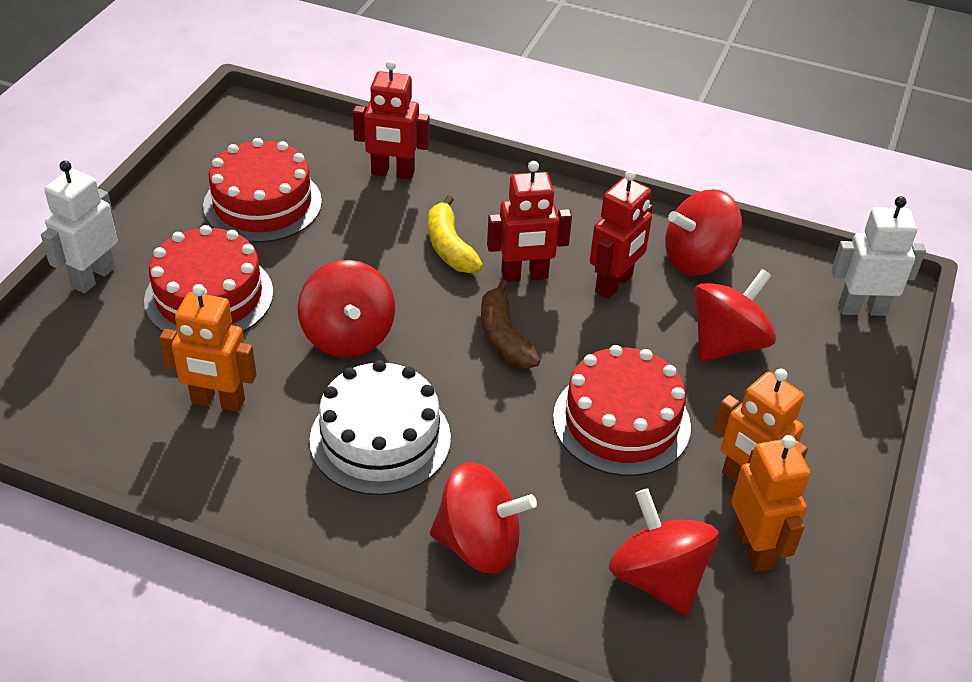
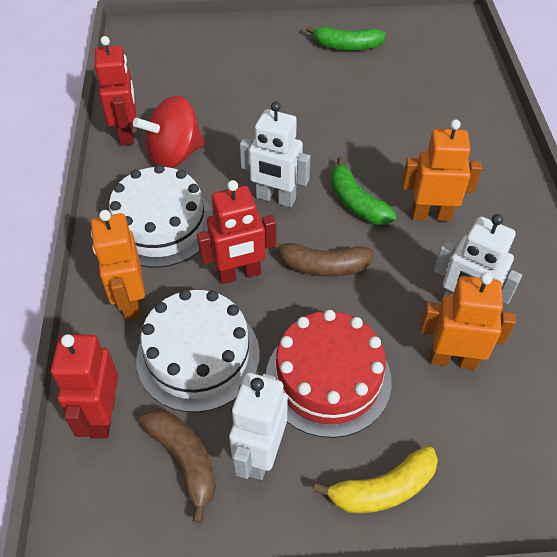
brown banana: [481,279,540,369] = 1 -> [139,410,216,523] [275,241,374,276] = 2
green banana: none = 0 -> [306,26,386,51] [331,157,397,225] = 2
red cake: [144,225,273,332] [203,138,322,243] [553,345,691,476] = 3 -> [266,310,392,438] = 1
red spinning top: [298,260,395,357] [430,462,537,573] [609,488,719,615] [665,189,742,276] [694,269,776,361] = 5 -> [133,96,205,168] = 1
white cake: [310,360,451,495] = 1 -> [109,164,213,268] [136,289,260,412] = 2
white robot: [41,161,118,293] [831,196,926,316] = 2 -> [229,373,288,480] [240,101,310,207] [434,214,522,304] = 3

